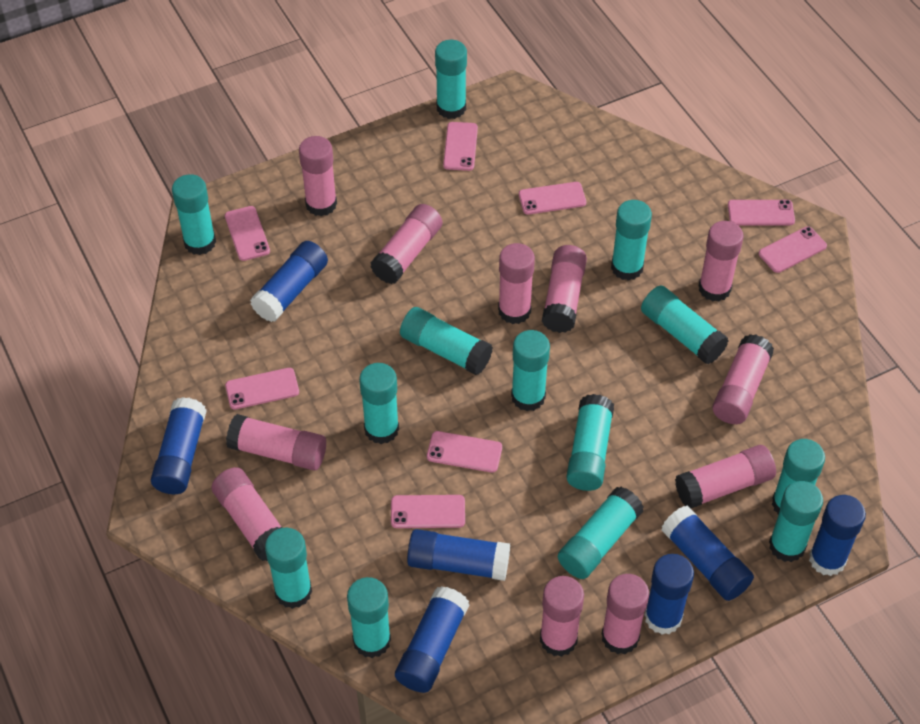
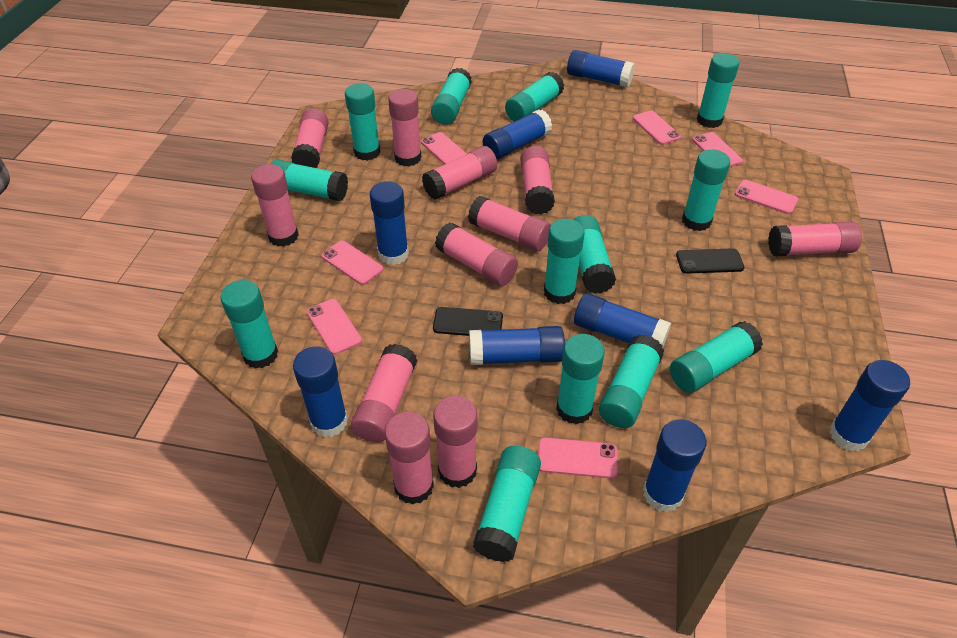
black phone: none = 0 -> [433,307,503,336] [676,248,745,274] = 2
blue glue stick: [151,397,207,494] [250,241,328,322] [395,586,469,693] [407,529,510,581] [645,554,694,635] [662,505,754,601] [809,495,866,576] = 7 -> [293,346,348,437] [370,181,409,265] [469,326,565,365] [483,109,552,160] [567,50,635,87] [574,293,671,348] [643,419,706,513] [830,360,910,451] = 8
pink phone: [225,206,270,261] [225,368,299,409] [391,495,465,528] [427,431,502,473] [443,122,478,171] [519,182,586,215] [728,200,795,225] [759,226,827,273] = 8 -> [307,299,362,355] [321,241,383,285] [421,132,467,165] [538,437,618,479] [633,111,681,145] [692,132,743,167] [735,180,798,214] = 7

